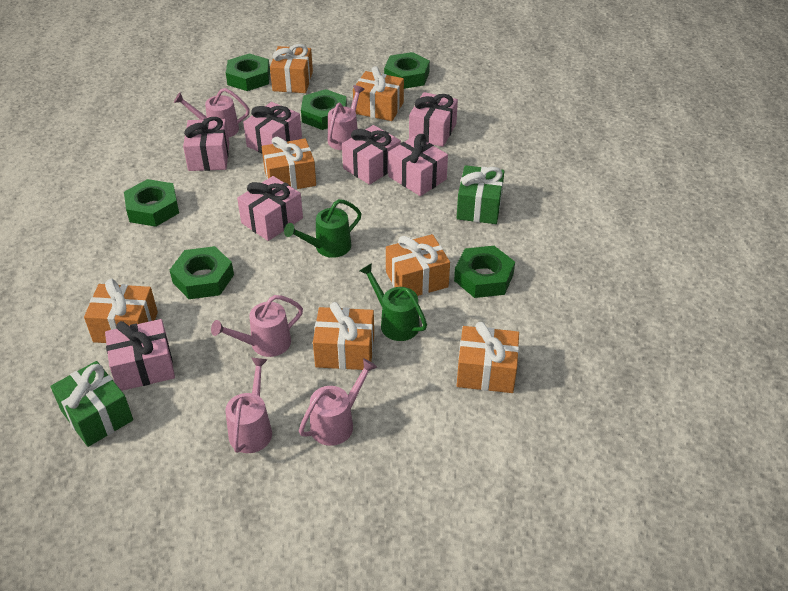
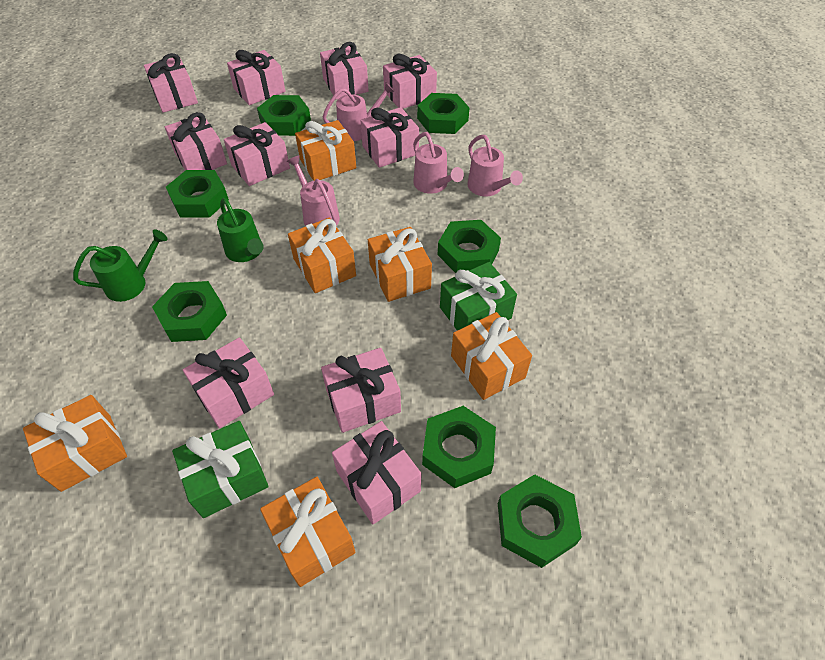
green nut: [124,179,179,227] [170,246,234,299] [226,54,270,91] [301,89,347,130] [384,52,430,89] [454,246,515,298] = 6 -> [152,281,227,342] [166,170,229,218] [257,95,311,136] [417,93,469,134] [422,406,496,488] [438,220,501,273] [498,474,582,568] = 7
orange gift: [84,279,158,343] [262,137,316,190] [270,44,313,93] [313,302,374,370] [353,66,404,121] [386,234,450,296] [457,322,519,393] = 7 -> [23,395,127,492] [260,477,355,587] [288,217,356,293] [295,120,356,181] [368,227,432,302] [451,312,532,400] = 6
pink gift: [105,319,175,391] [183,117,229,171] [237,176,303,241] [243,102,302,154] [342,125,401,185] [388,134,448,196] [409,92,458,147] = 7 -> [144,53,198,113] [165,112,227,170] [183,337,274,428] [224,122,290,186] [227,50,286,105] [320,42,369,100] [321,348,401,433] [332,421,421,524] [360,107,419,168] [383,54,437,109] = 10
pink watering can: [174,88,250,138] [211,295,303,357] [225,358,272,453] [299,358,377,446] [328,85,365,150] = 5 -> [287,155,340,226] [323,82,395,141] [413,132,464,194] [468,135,523,196] = 4

